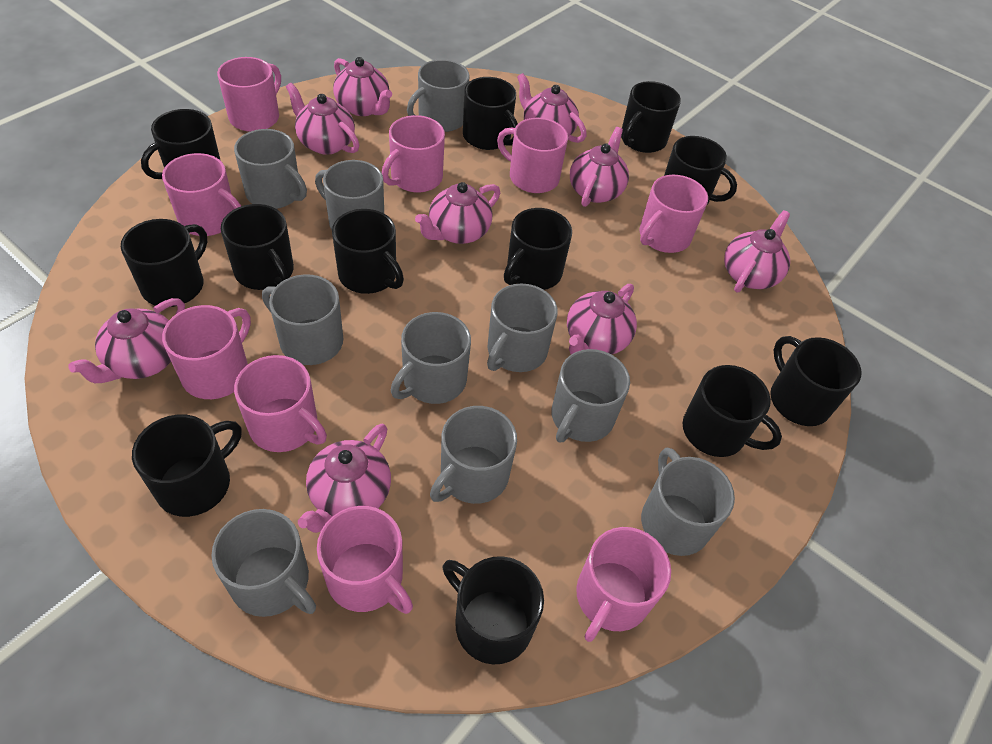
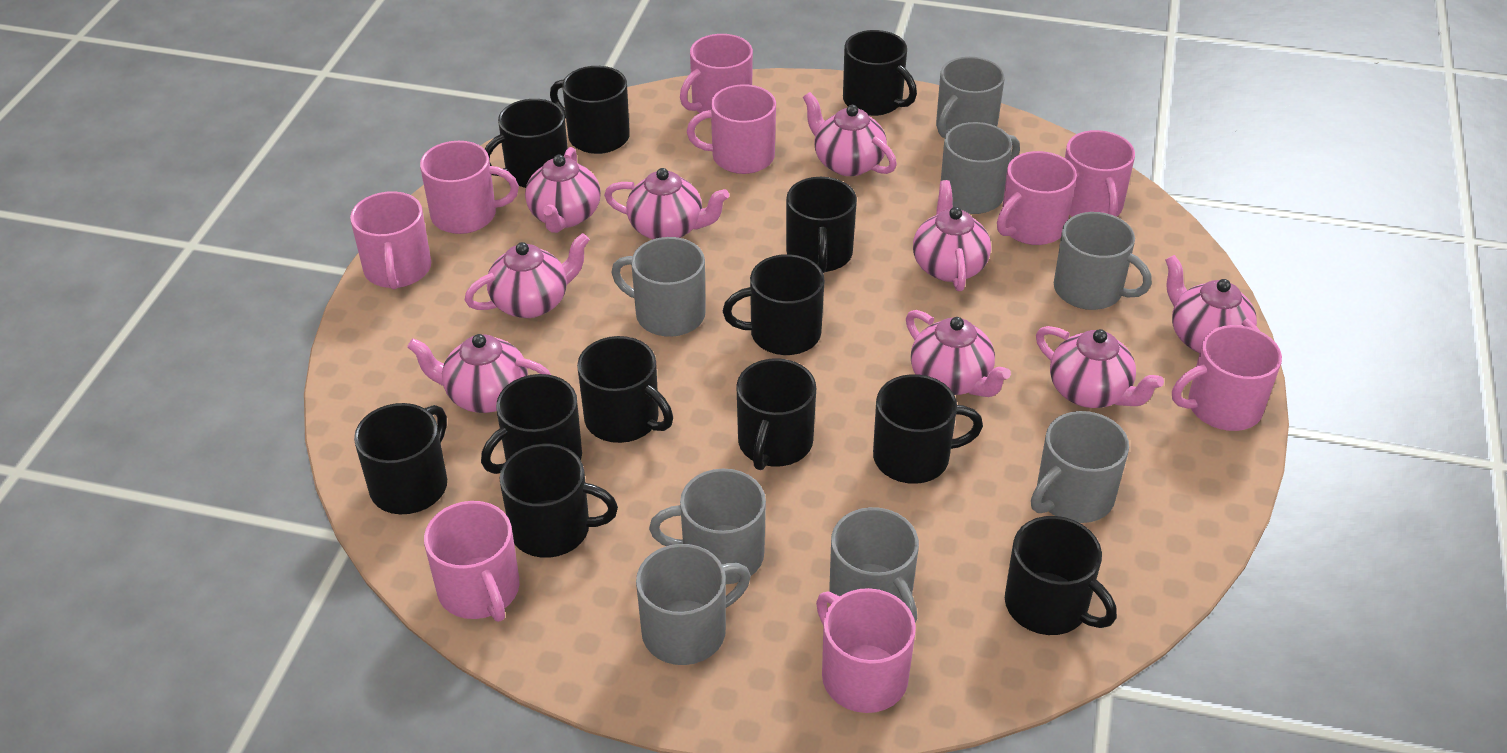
grey mug: [211,509,316,617] [234,129,307,209] [262,274,343,365] [315,160,384,230] [391,312,471,404] [407,59,470,132] [430,406,517,504] [487,283,558,372] [552,349,630,442] [641,448,735,556] = 10 -> [611,237,706,337] [636,544,751,665] [649,469,766,584] [829,507,919,622] [936,57,1005,138] [941,122,1020,214] [1031,411,1129,523] [1054,212,1152,310] = 8

